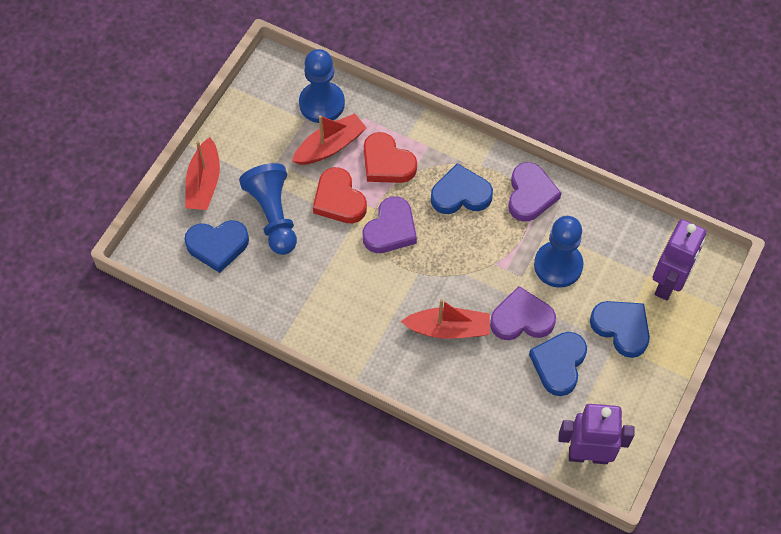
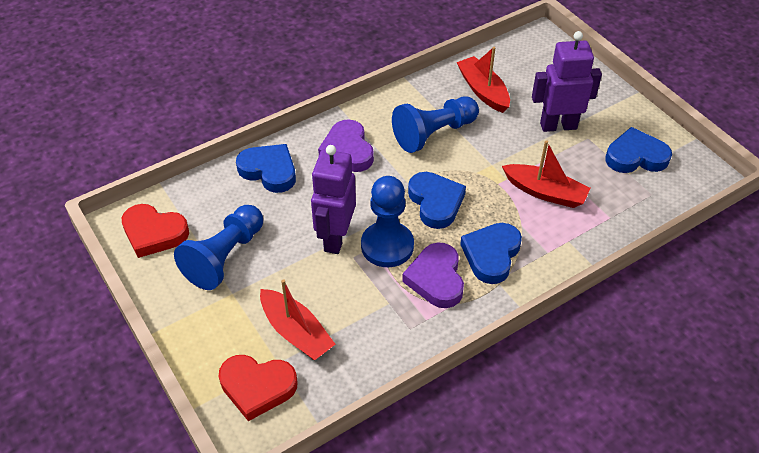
purple heart: [362,196,417,253] [490,286,556,340] [508,162,561,222] = 3 -> [318,119,374,172] [402,243,464,308] = 2

